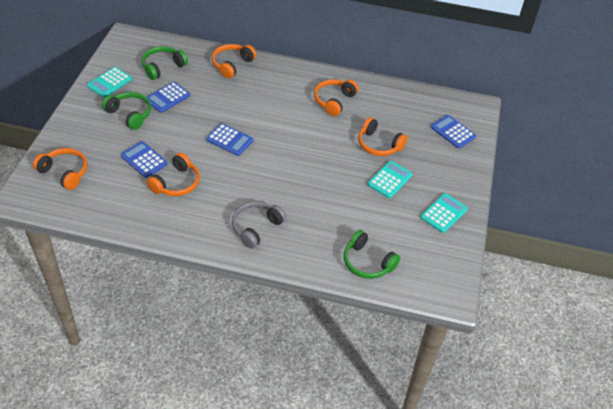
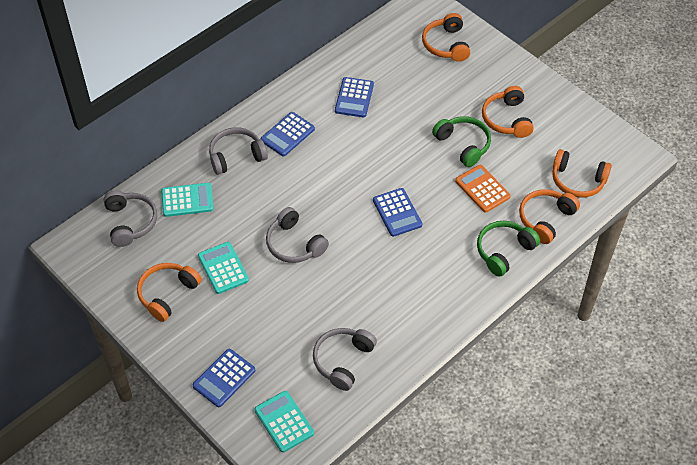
green headphones: [102,92,151,130] [142,46,188,80] [344,230,400,279] = 3 -> [432,116,491,167] [477,221,540,277] = 2
grey headphones: [232,202,286,249] = 1 -> [104,190,157,247] [209,127,268,175] [266,207,329,263] [313,328,377,391] = 4
orange calculator: none = 0 -> [455,165,511,213] = 1

